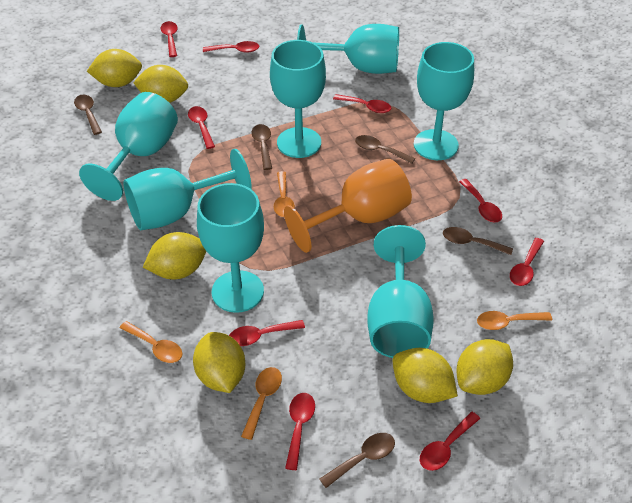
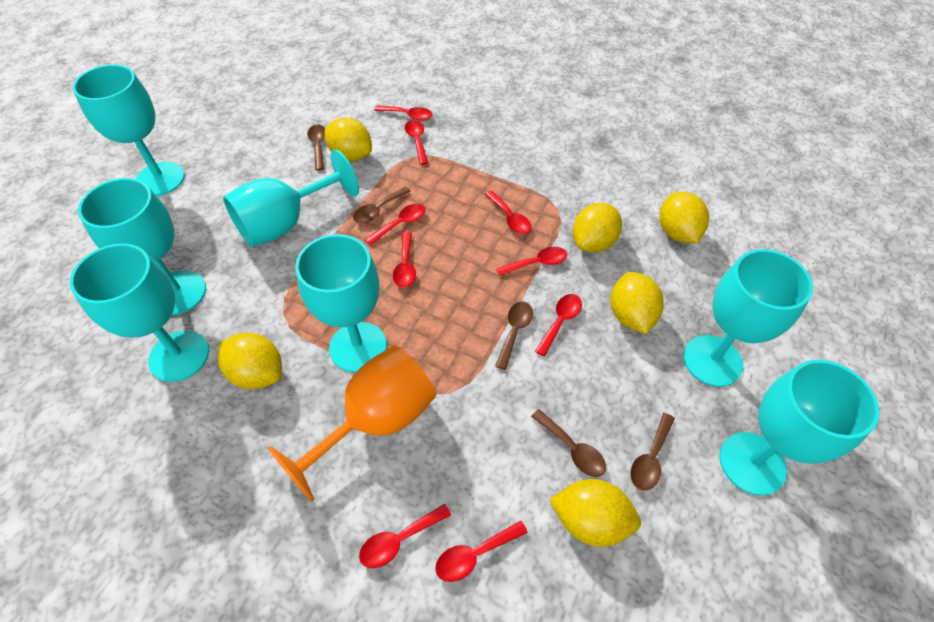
orange spoon: [120,321,182,363] [241,367,282,440] [274,171,295,217] [477,311,552,330] = 4 -> none = 0

